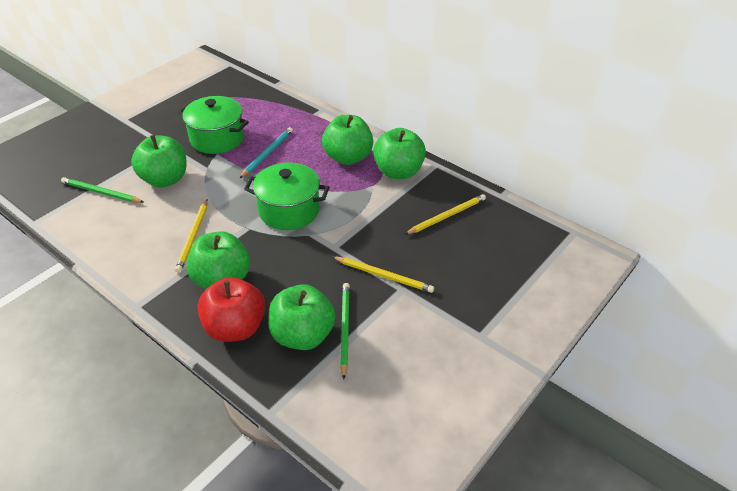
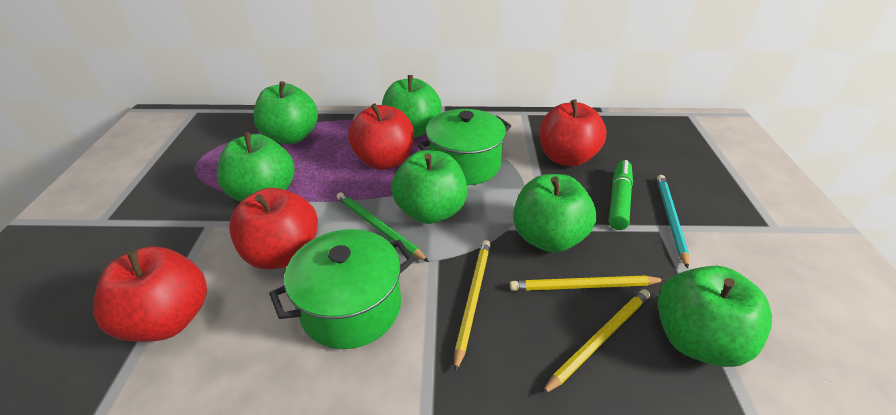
green apple: [131,135,187,188] [186,231,250,289] [268,284,336,350] [322,115,373,165] [373,128,426,179] = 5 -> [217,132,295,202] [253,81,318,144] [382,75,442,138] [391,150,467,224] [513,174,597,253] [658,266,772,367] = 6
green marker: none = 0 -> [609,160,633,230] = 1
green pencil: [61,177,143,203] [340,283,350,380] = 2 -> [336,192,429,262] = 1
red apple: [198,277,265,342] = 1 -> [93,246,207,342] [229,188,318,269] [348,103,414,170] [540,99,607,166] = 4

